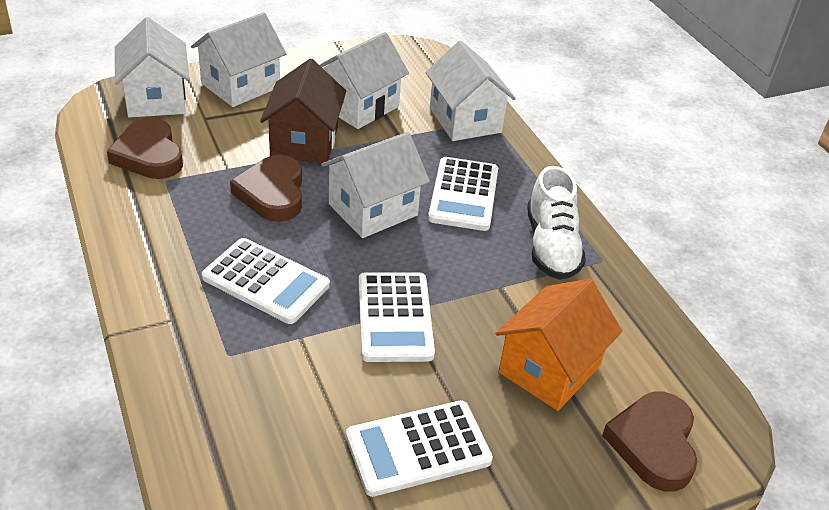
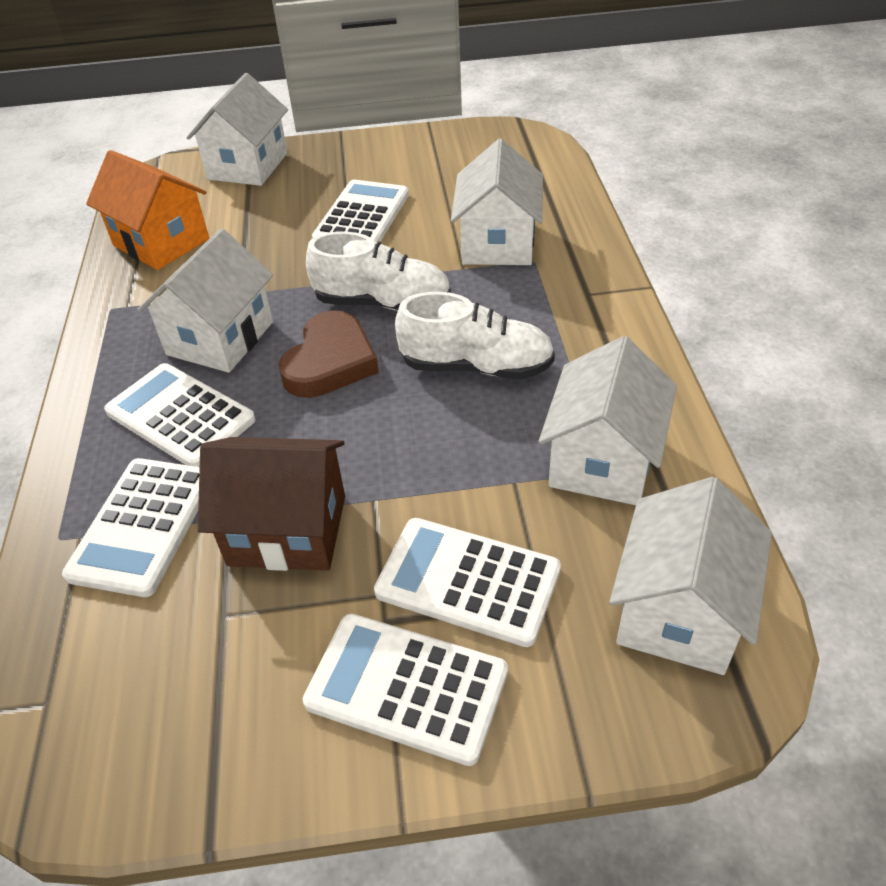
brown heart: [107,118,183,179] [230,155,302,222] [602,392,697,492] = 3 -> [278,310,379,398] = 1
white calculator: [202,238,330,324] [346,400,493,497] [359,272,435,362] [428,157,498,231] = 4 -> [62,458,200,597] [104,363,256,467] [303,614,508,766] [312,180,409,242] [374,518,561,647] = 5
white shoe: [527,166,586,280] = 1 -> [306,231,451,311] [395,292,555,379] = 2

